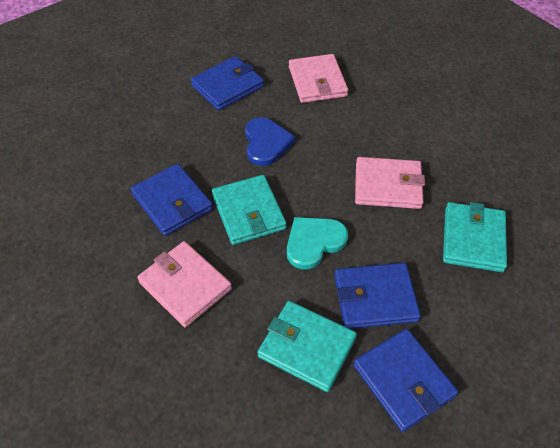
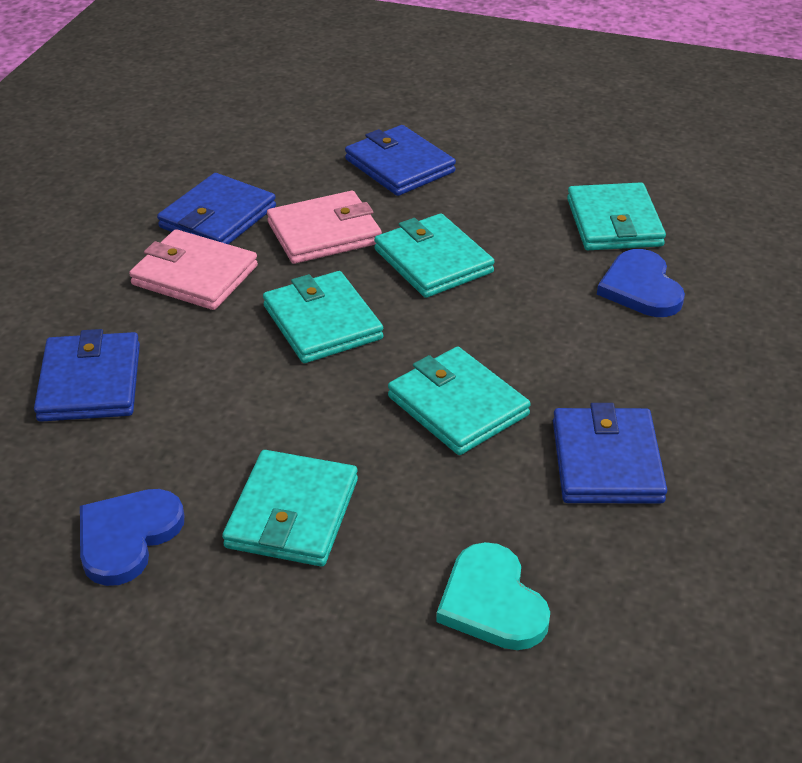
blue heart: [245,117,295,166] = 1 -> [80,489,184,586] [597,249,685,317] = 2
pink wallet: [137,241,232,327] [289,54,348,103] [355,157,425,209] = 3 -> [129,229,258,310] [267,191,382,264] = 2
turquoise wallet: [212,175,287,245] [257,301,357,392] [443,202,507,272] = 3 -> [222,450,358,566] [263,271,383,363] [374,213,495,298] [388,347,531,455] [567,182,666,250] = 5

